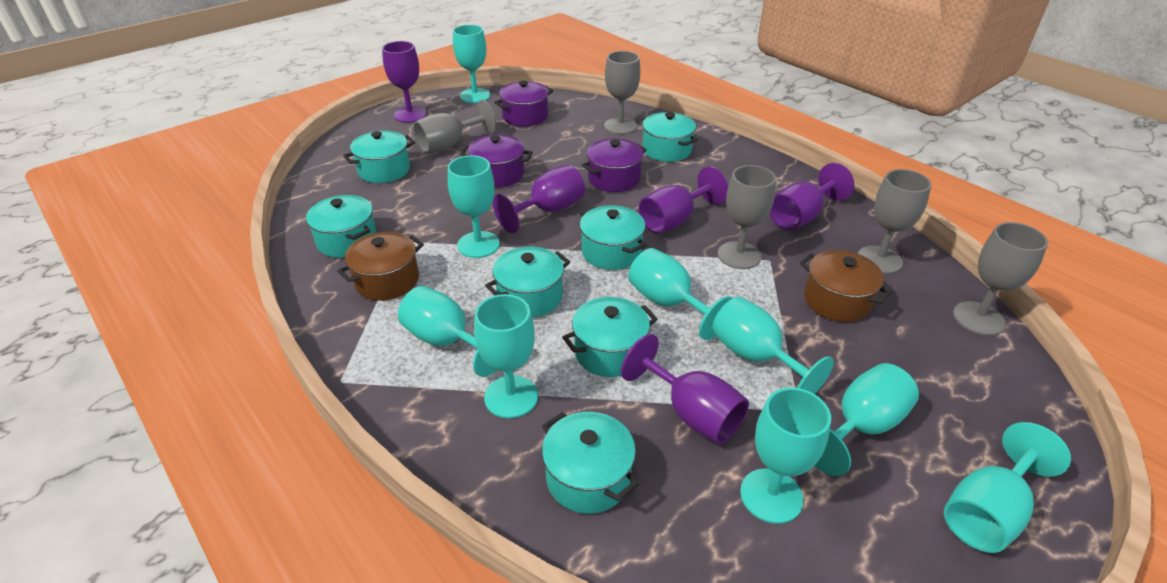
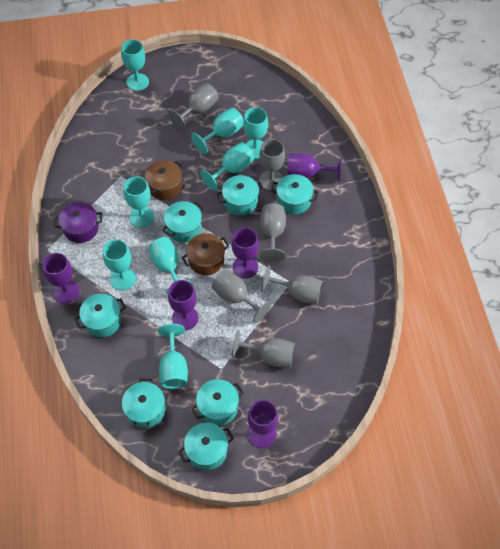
grey goblet: [413,100,496,153] [604,51,640,134] [718,165,776,269] [858,169,931,274] [953,222,1048,336] = 5 -> [168,83,219,130] [212,269,271,323] [232,330,295,368] [259,139,285,190] [260,203,286,263] [262,266,323,305] = 6
purple pot: [460,134,533,188] [494,80,553,127] [582,138,647,192] = 3 -> [54,202,102,243] = 1
turquoise goblet: [398,286,496,377] [448,155,500,258] [453,25,491,103] [474,294,538,418] [628,248,733,340] [712,297,834,394] [740,388,831,524] [815,363,919,476] [944,422,1071,553] = 9 -> [103,239,136,290] [121,39,149,91] [124,176,154,228] [148,237,192,294] [158,324,188,389] [191,108,244,154] [200,142,254,191] [243,107,268,159] = 8

